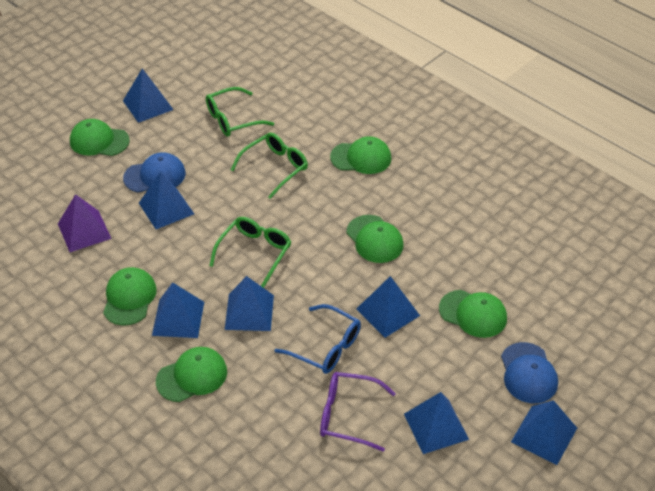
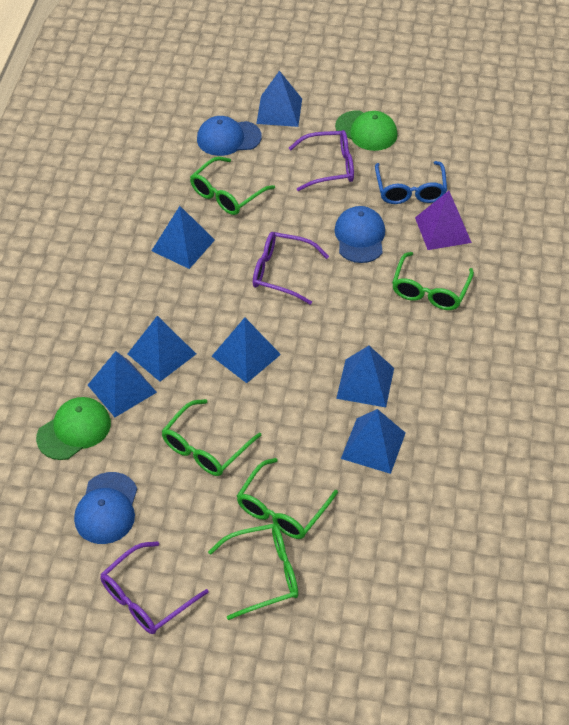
blue cap: [123,152,186,192] [501,342,558,403] = 2 -> [74,472,137,544] [197,116,262,156] [334,206,385,263] = 3
green cap: [70,119,130,156] [103,267,157,326] [156,347,227,402] [330,136,391,174] [347,215,404,263] [439,290,507,338] = 6 -> [36,397,111,460] [335,110,397,151] = 2
green glasses: [206,87,274,137] [209,217,291,288] [231,132,308,199] = 3 -> [162,399,261,476] [190,157,275,215] [208,524,298,620] [237,458,338,539] [392,252,474,310] = 5
purple glasses: [320,372,396,452] = 1 -> [100,541,209,634] [253,232,329,305] [289,130,354,191] = 3

